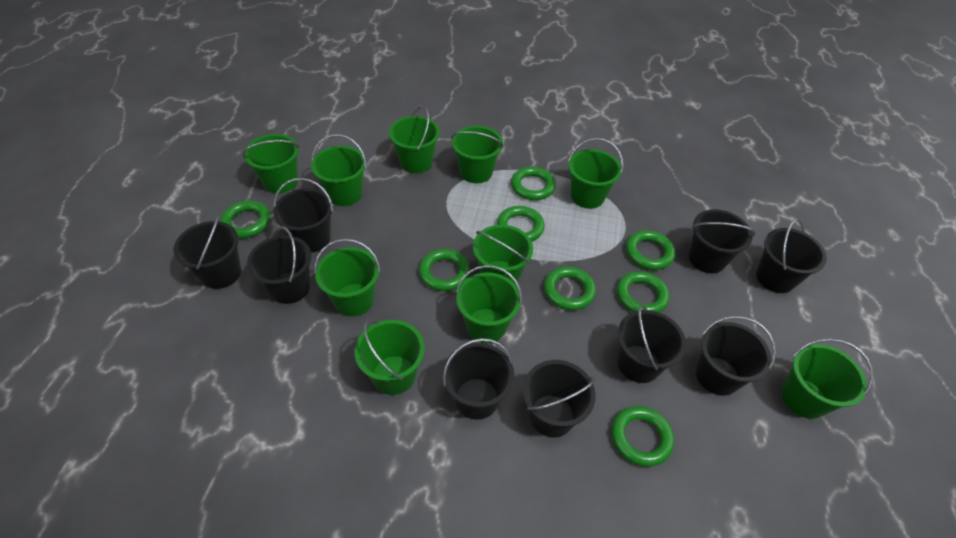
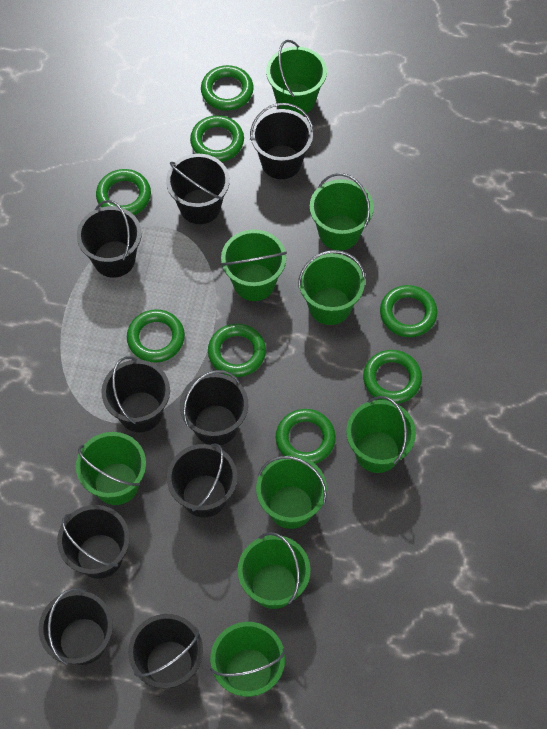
green bucket: [242,134,300,193] [311,134,366,206] [314,239,381,316] [355,320,425,395] [389,106,440,173] [451,126,504,183] [456,265,522,343] [473,225,533,285] [568,138,623,209] [781,338,873,419] = 10 -> [76,432,146,505] [210,622,286,697] [221,229,287,301] [238,532,310,609] [256,455,327,529] [266,40,327,115] [298,250,365,325] [310,173,374,250] [346,396,416,473] = 9

